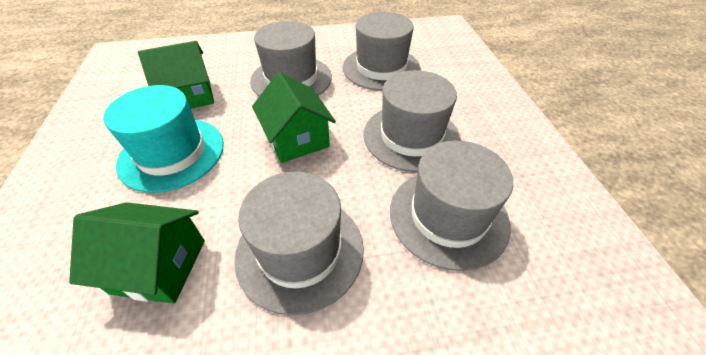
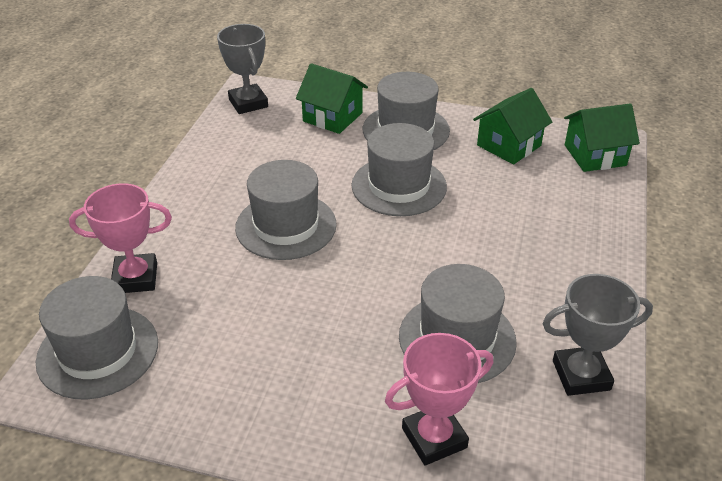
grey trophy: none = 0 -> [217,24,268,114] [542,274,653,396] = 2
pink trophy: none = 0 -> [69,183,172,293] [385,333,493,465] = 2
turquoise hat: [103,85,224,193] = 1 -> none = 0

